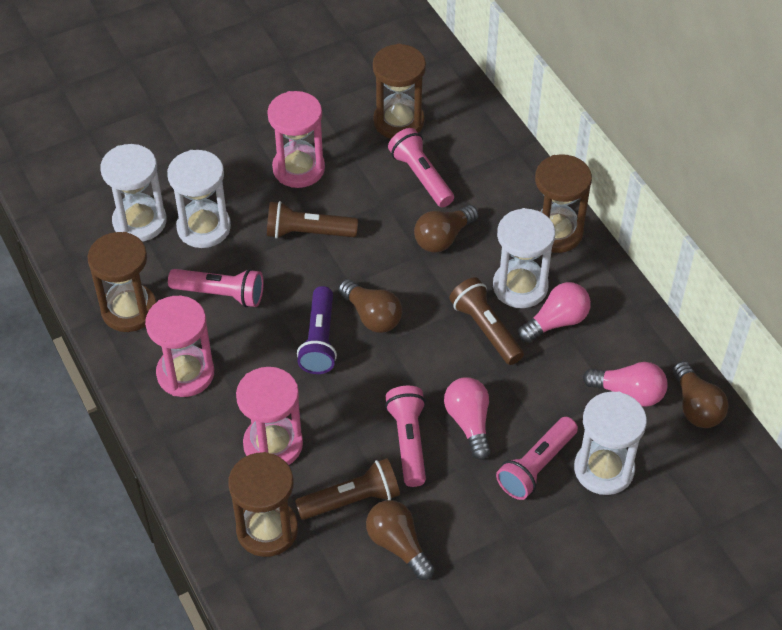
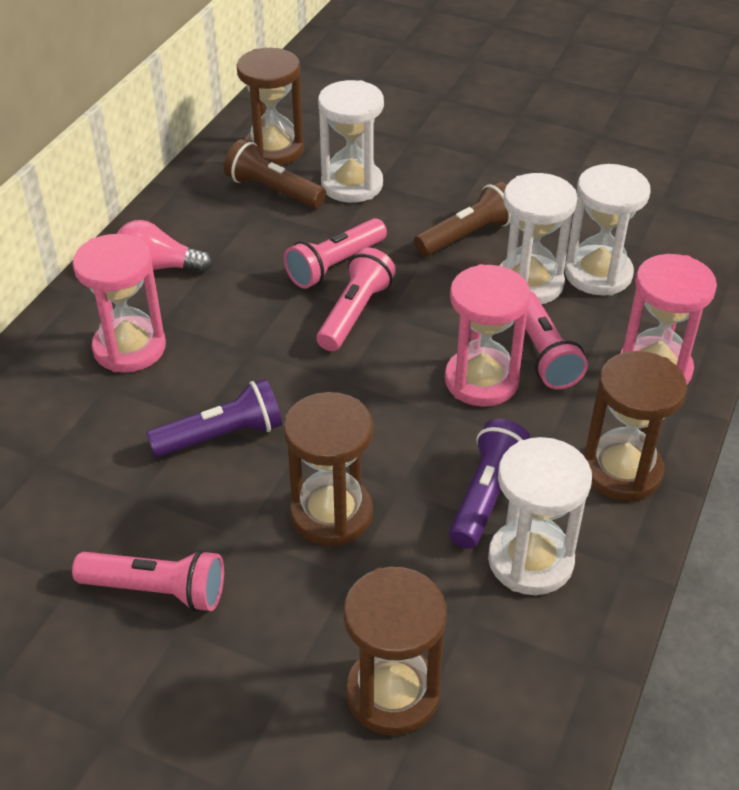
brown flashlight: [267,201,358,239] [295,458,400,520] [449,277,524,365] = 3 -> [224,139,326,208] [414,181,511,256] = 2
brown light bulb: [338,279,402,333] [366,500,435,580] [414,205,478,253] [673,361,729,428] = 4 -> none = 0
pink light bulb: [444,377,491,460] [518,282,591,342] [583,362,668,407] = 3 -> [117,220,213,273] = 1
purple flashlight: [297,286,337,374] = 1 -> [146,379,282,457] [449,419,531,549] = 2

